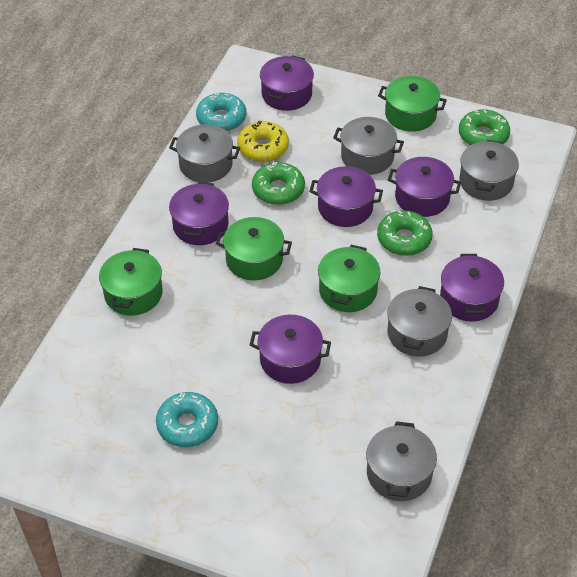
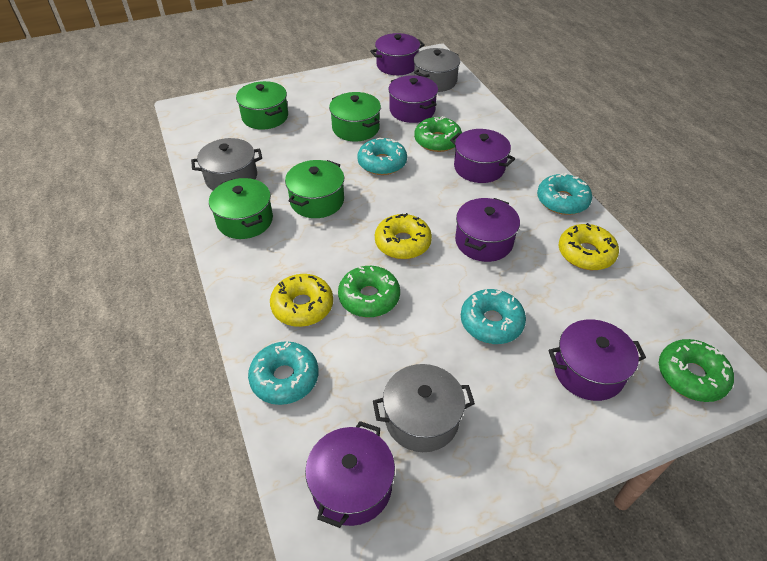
grey pot: [169,124,240,183] [333,117,404,175] [366,421,437,501] [387,286,452,357] [459,140,519,201] = 5 -> [191,138,262,190] [373,364,475,452] [414,48,460,92] = 3
turquoise donut: [156,392,218,447] [196,92,246,131] = 2 -> [248,341,319,405] [357,138,407,175] [461,289,526,344] [537,173,592,215] = 4
yellow donut: [237,121,289,162] = 1 -> [270,274,333,327] [375,213,432,259] [559,223,619,270] = 3

